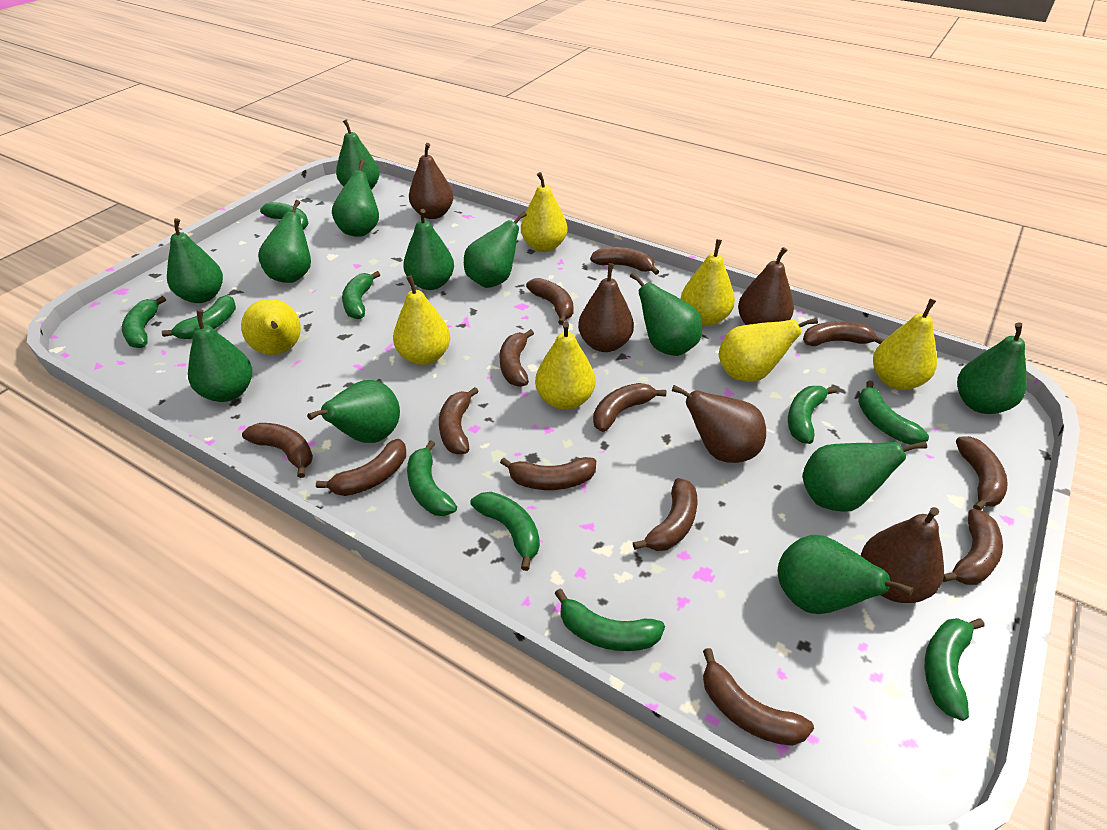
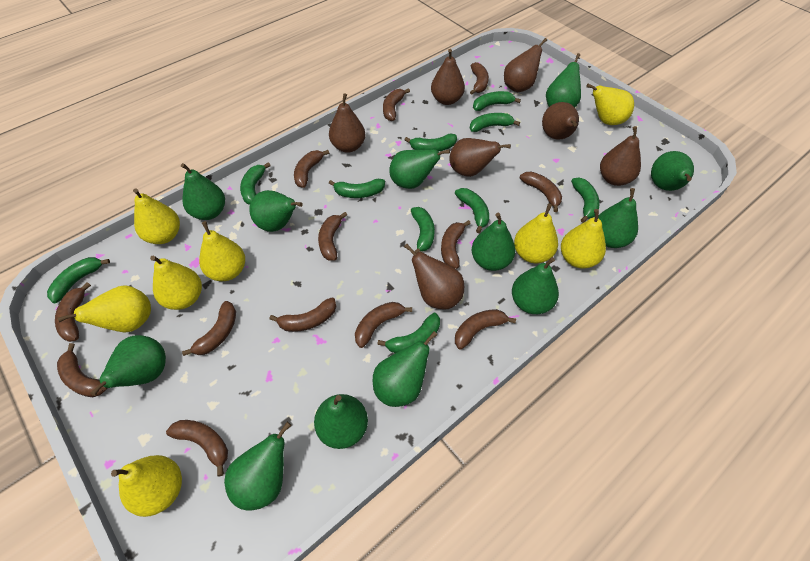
brown pear: [409,143,453,219] [578,263,634,352] [672,385,766,463] [738,247,794,325] [861,507,944,603] = 5 -> [329,93,365,153] [404,244,464,309] [431,49,465,105] [449,138,511,177] [504,38,547,92] [542,102,579,139] [600,126,641,186] = 7
yellow pear: [241,299,301,355] [393,275,450,365] [521,172,567,252] [535,322,595,410] [681,239,735,326] [719,318,818,382] [873,299,937,390] = 7 -> [58,285,151,332] [111,455,182,517] [133,188,180,244] [150,256,202,310] [199,221,245,281] [514,203,558,263] [561,209,606,269] [586,84,634,125] = 8

